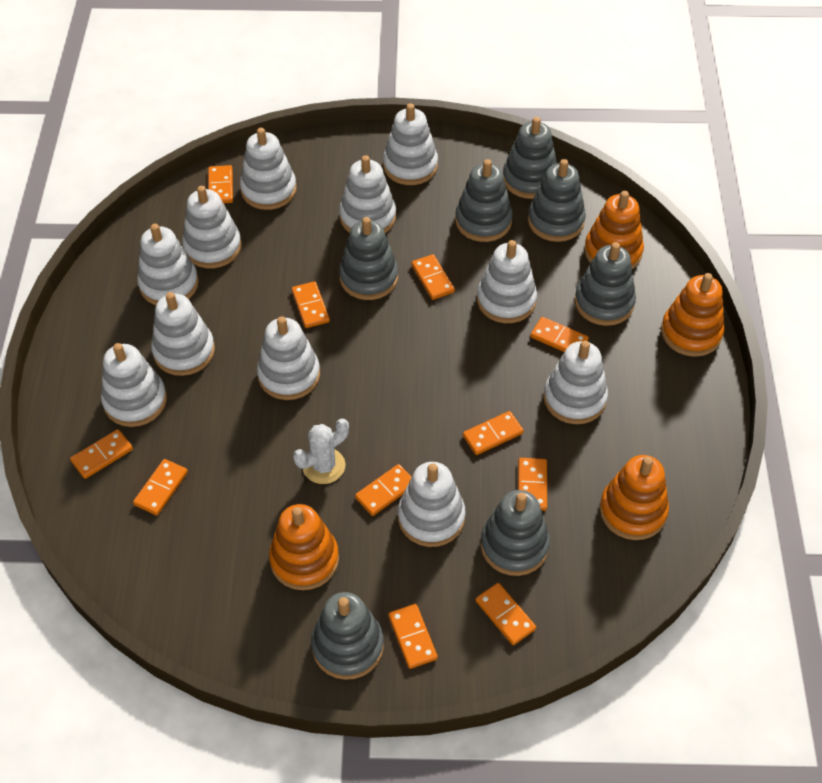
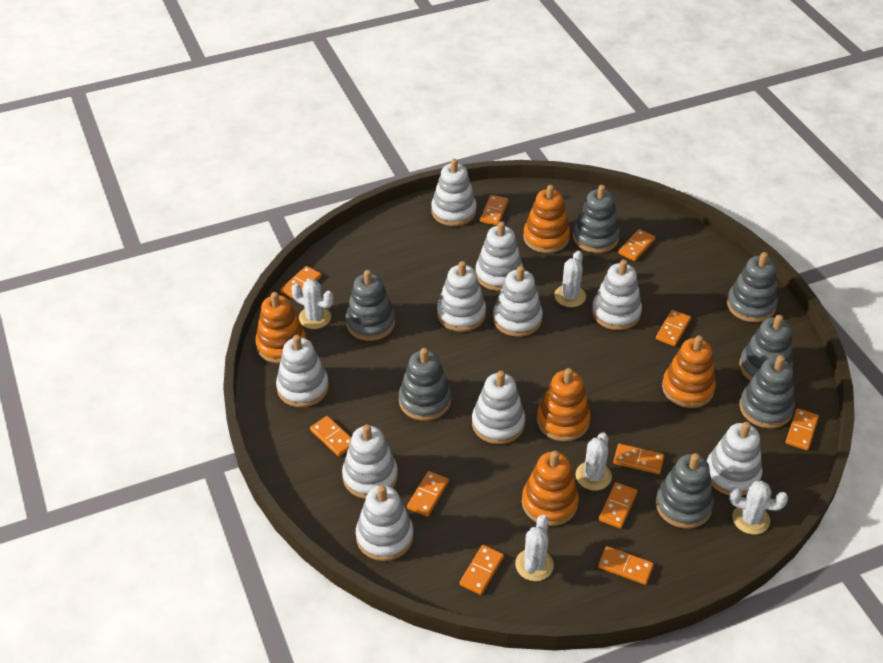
orange stacking toy: [269,504,339,590] [584,191,644,269] [600,455,669,540] [661,273,724,357] = 4 -> [255,292,306,363] [522,451,579,526] [523,185,570,253] [537,368,591,441] [662,335,716,408] = 5
white cactus: [293,419,349,484] = 1 -> [291,279,334,329] [515,515,554,581] [554,251,586,307] [576,432,612,490] [729,481,788,535] = 5
white stacking toy: [101,343,167,427] [137,224,199,305] [151,292,215,376] [182,186,242,268] [240,128,296,210] [257,316,320,400] [339,155,396,233] [383,103,438,185] [398,462,466,547] [477,240,537,323] [543,341,608,424] = 11 -> [276,335,329,407] [342,424,398,499] [356,485,414,561] [431,159,477,226] [437,261,486,332] [472,371,525,444] [475,222,523,291] [493,266,543,337] [592,260,642,330] [707,422,763,496] = 10

